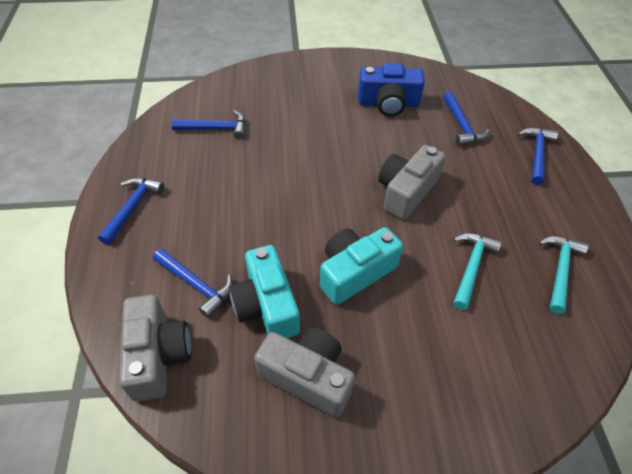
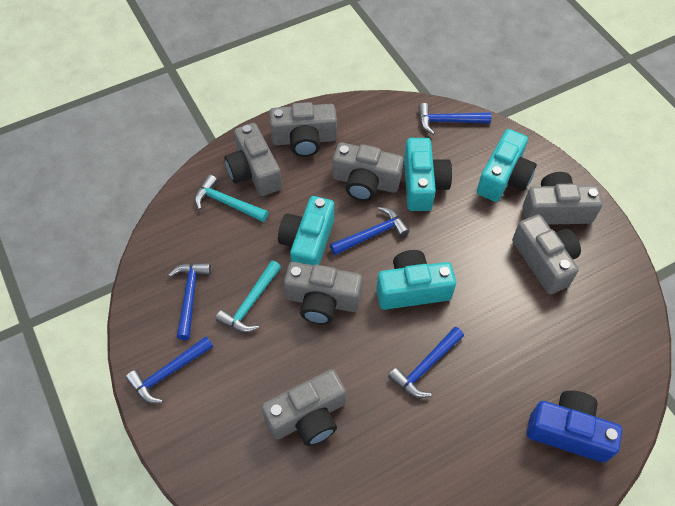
grey camera: [119,295,191,401] [254,328,355,418] [378,145,446,220] = 3 -> [224,123,282,196] [262,369,346,446] [269,102,337,157] [284,262,362,324] [333,142,404,201] [512,214,581,294] [522,172,603,225] = 7
turquoise camera: [229,245,300,338] [320,227,403,305] = 2 -> [278,196,334,265] [376,250,456,310] [404,138,452,211] [477,129,537,202] = 4

